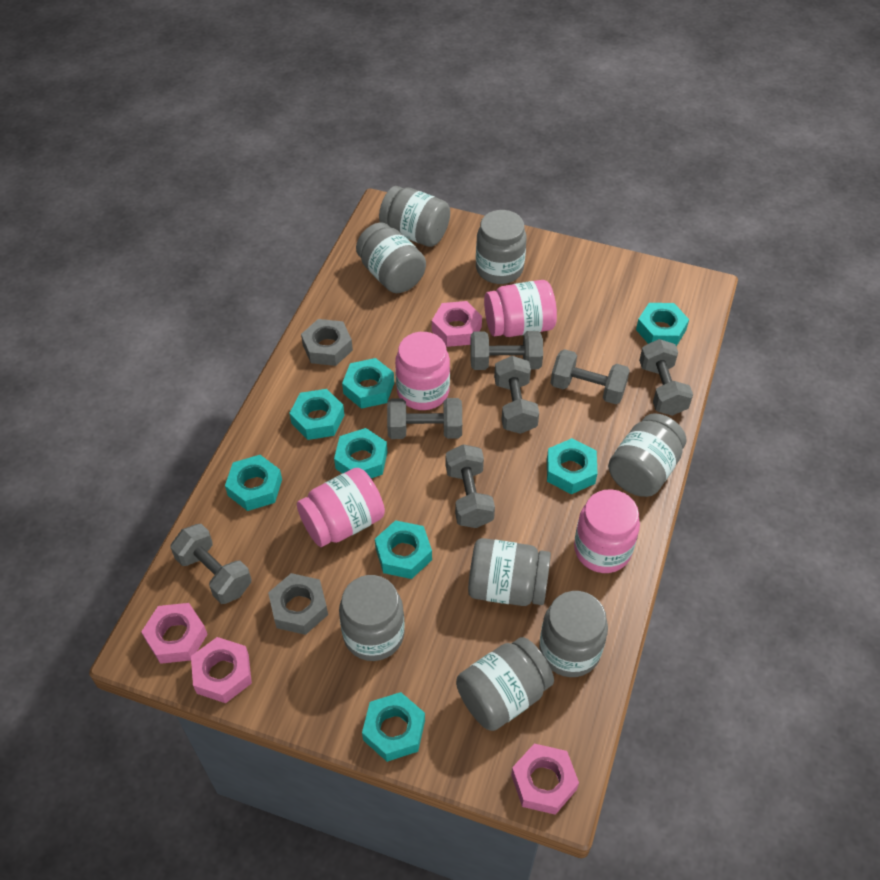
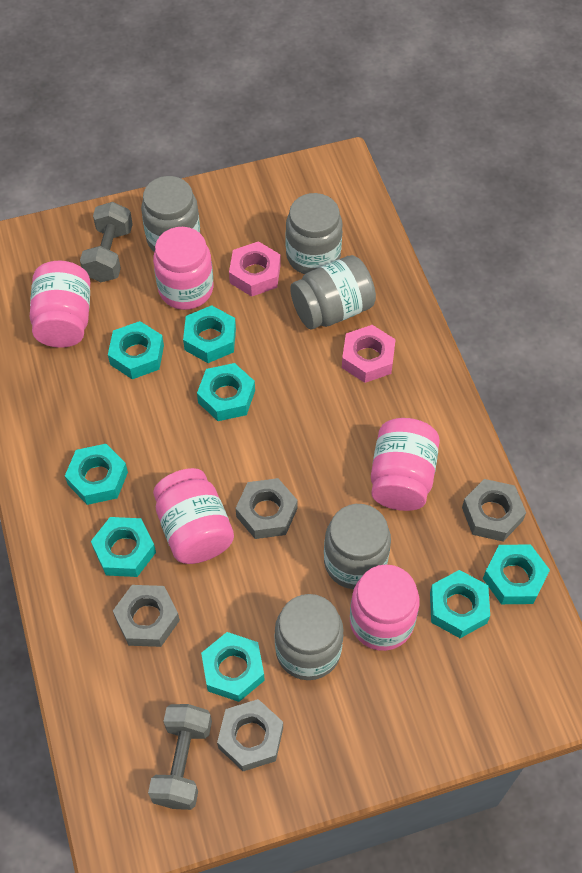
grey dumbbell: [170,524,251,604] [387,398,462,439] [446,444,495,528] [470,331,543,370] [494,356,539,434] [551,349,630,404] [639,339,693,416] = 7 -> [80,202,133,282] [148,704,212,810] = 2
grey jar: [339,575,405,661] [356,222,426,293] [379,186,450,247] [456,637,554,731] [468,538,551,606] [476,210,527,284] [539,591,608,677] [608,413,686,497] = 8 -> [141,176,200,252] [275,594,343,680] [286,193,343,274] [290,255,376,330] [324,504,391,589] = 5
grey nut: [268,573,328,635] [301,319,353,366] = 2 -> [113,585,180,647] [217,699,283,771] [236,478,297,539] [462,479,526,542] = 4
pink jar: [297,468,385,547] [395,332,450,410] [484,280,557,337] [574,489,640,573] = 4 -> [30,261,90,348] [153,227,213,310] [153,468,234,564] [350,564,420,651] [371,418,440,511] = 5
pink nut: [141,603,208,664] [191,637,252,703] [432,301,482,347] [511,744,579,815] = 4 -> [229,241,281,297] [342,325,396,383] = 2

